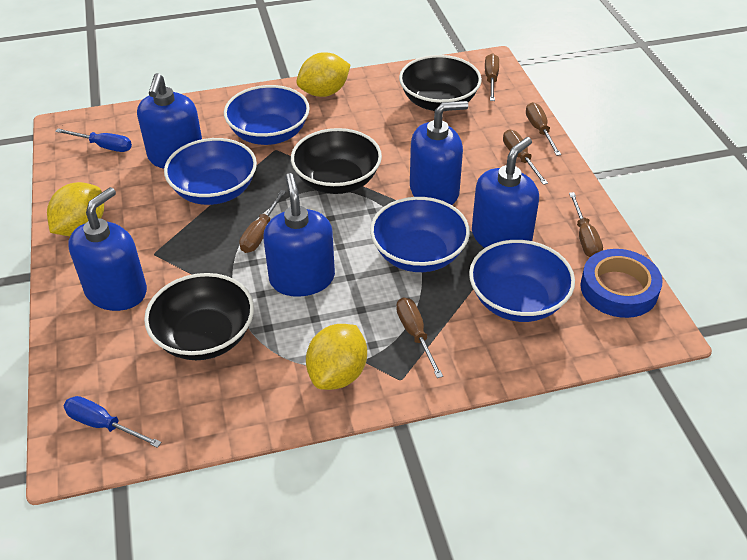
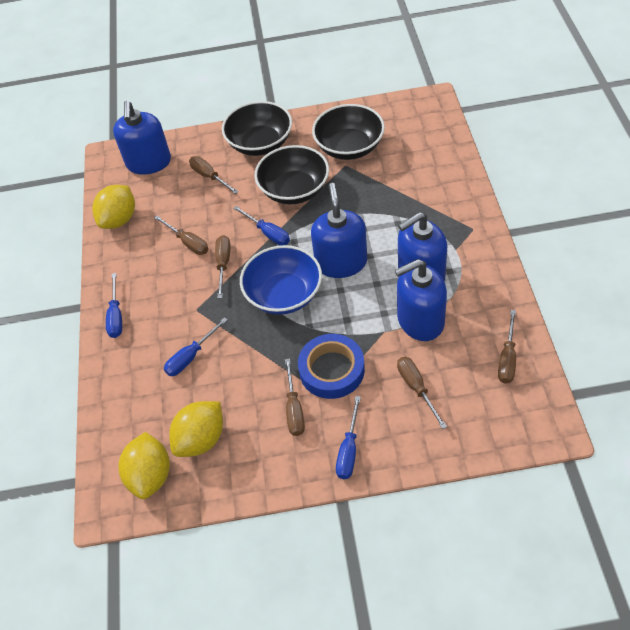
blue bowl: [164,138,257,205] [224,85,310,145] [370,197,470,272] [469,240,575,322] = 4 -> [240,245,322,315] = 1
blue screwdriver: [55,128,132,152] [64,396,162,448] = 2 -> [106,273,122,338] [164,317,227,376] [233,206,290,246] [336,396,361,479] = 4
blue soap dispenser: [68,187,147,311] [137,73,202,169] [263,173,335,297] [410,101,468,205] [472,137,539,248] = 5 -> [113,101,171,175] [311,183,367,278] [395,259,447,341] [398,212,447,282] = 4

